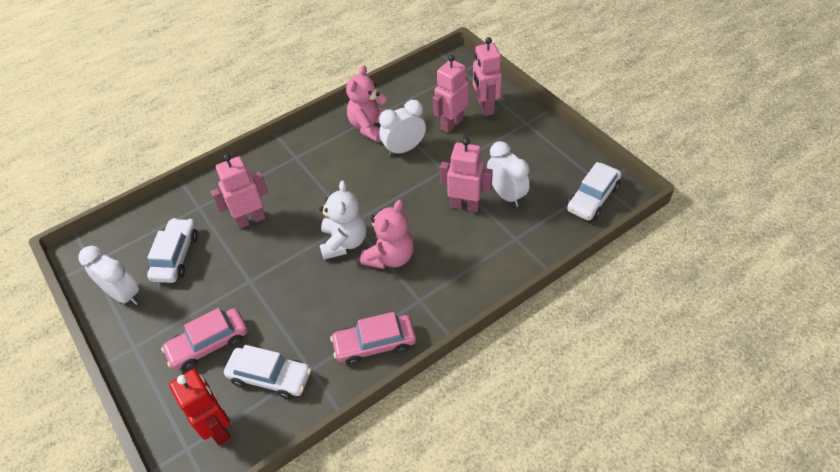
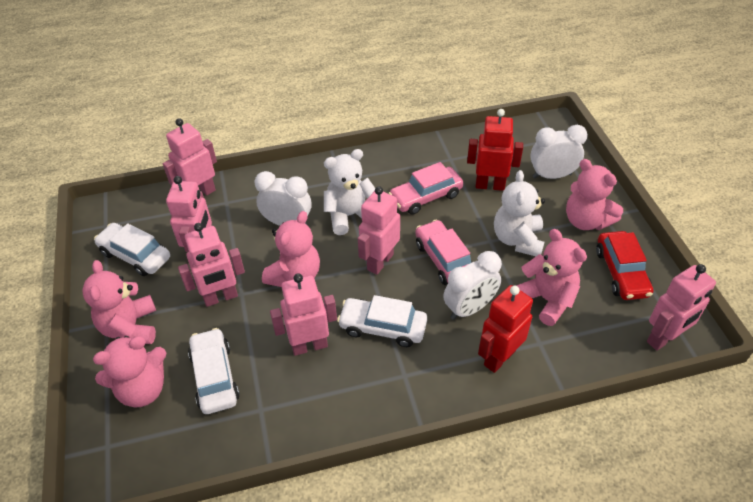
pink robot: [211,154,268,229] [433,55,469,133] [440,138,493,212] [473,37,502,116] = 4 -> [163,118,217,195] [166,176,212,252] [178,223,245,307] [270,273,337,356] [358,186,400,275] [647,264,716,351] = 6
pink teddy bear: [346,65,387,142] [360,199,414,269] = 2 -> [82,260,156,344] [93,336,166,408] [262,211,320,287] [516,229,587,326] [566,159,623,230] = 5
red car: none = 0 -> [596,231,653,300] = 1
red robot: [169,369,231,446] = 1 -> [467,109,523,191] [478,285,533,373] = 2
white teddy bear: [319,180,367,260] = 1 -> [324,149,375,235] [494,170,545,256] = 2

